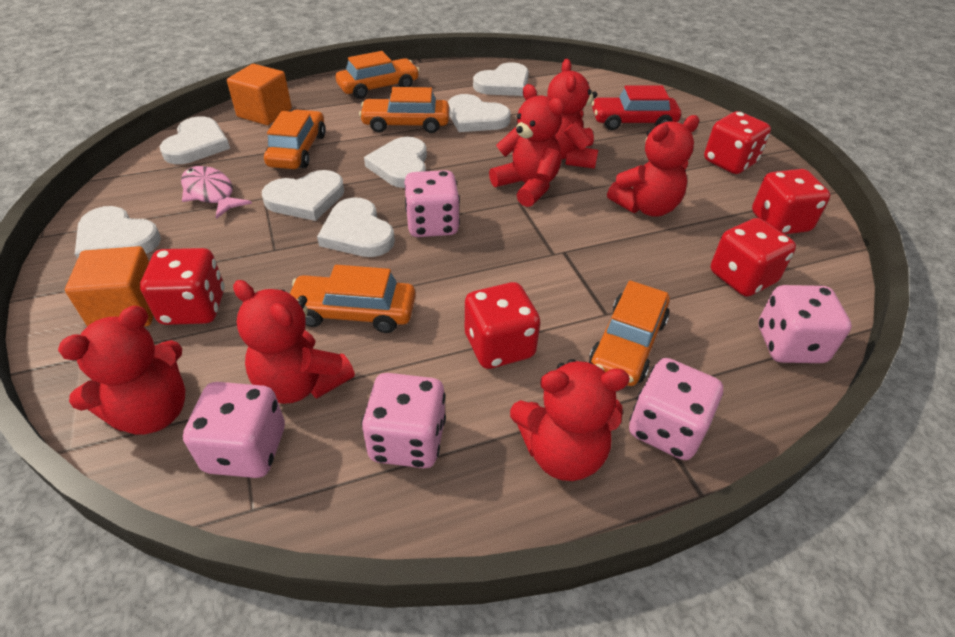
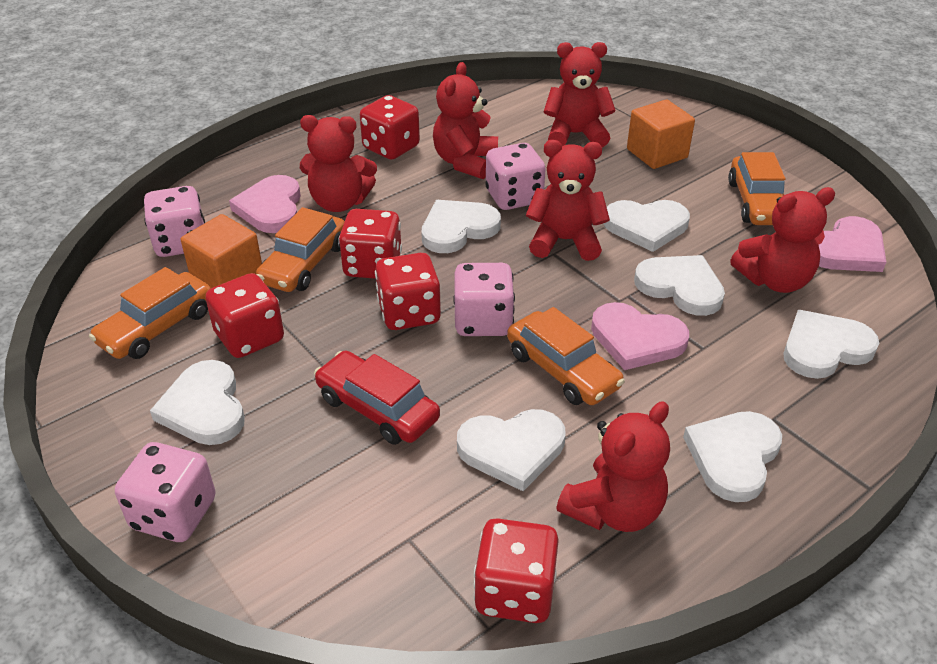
orange car: [264,110,326,169] [290,265,416,333] [336,51,420,99] [359,87,449,133] [589,280,670,386] = 5 -> [89,267,211,359] [256,207,345,292] [507,307,625,405] [728,152,785,225] = 4
pink dice: [183,382,285,478] [362,373,446,468] [404,170,460,237] [629,358,723,460] [758,285,852,363] = 5 -> [115,442,216,542] [144,186,205,257] [453,263,515,336] [485,143,546,210] = 4
pink fish: [181,166,252,219] = 1 -> none = 0
pink heart: none = 0 -> [229,175,301,233] [591,302,689,370] [819,216,886,272] = 3

